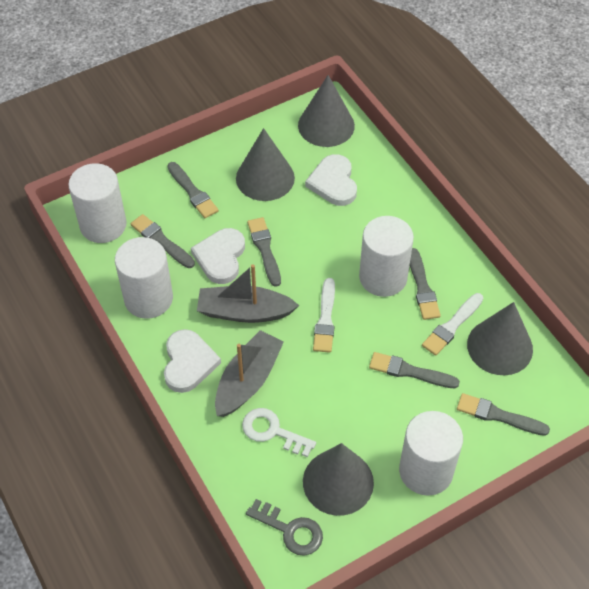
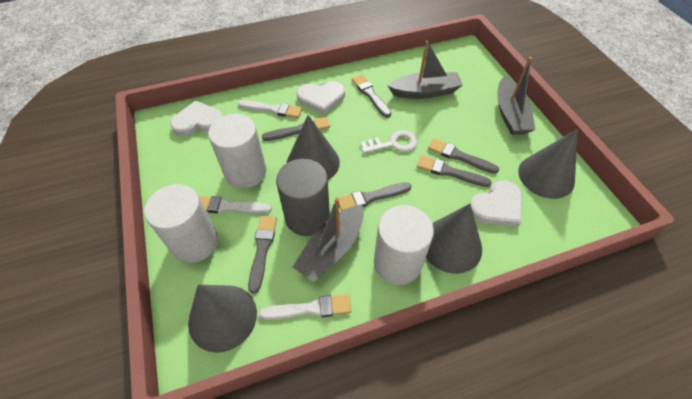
grey boat: [197,264,299,323] [215,330,284,417] = 2 -> [293,197,364,282] [387,41,463,99] [497,57,536,135] = 3
grey cylinder: none = 0 -> [276,159,330,236] = 1
grey key: [246,499,323,556] = 1 -> none = 0
white brush: [313,278,335,353] [422,293,483,356] = 2 -> [199,196,272,214] [238,100,302,118] [259,294,351,320] = 3
white cylinder: [68,163,127,243] [115,237,173,319] [359,216,414,297] [399,411,463,496] = 4 -> [144,184,218,263] [208,114,266,189] [374,205,434,285] = 3

